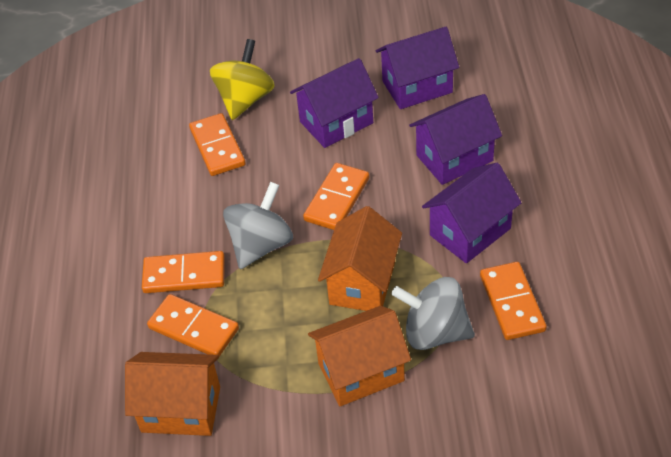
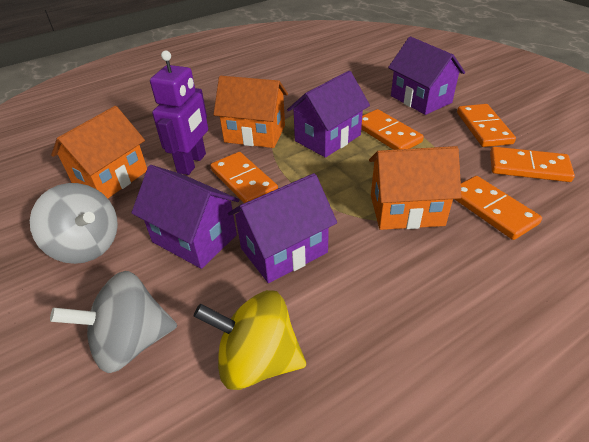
purple robot: none = 0 -> [150,50,208,175] = 1

